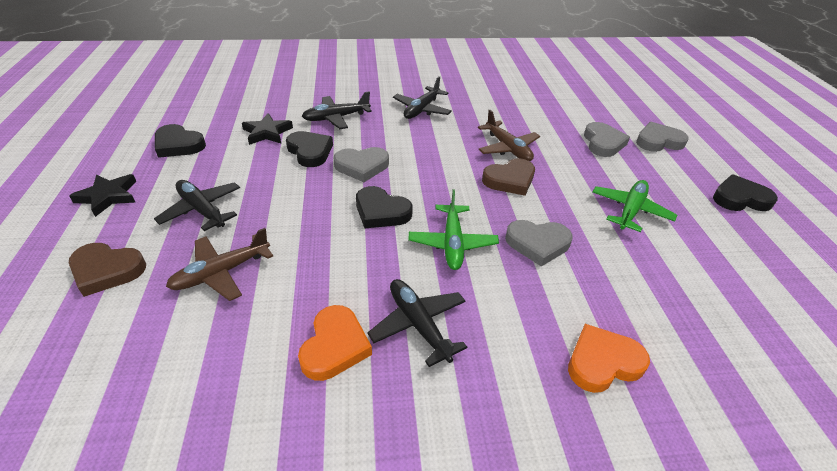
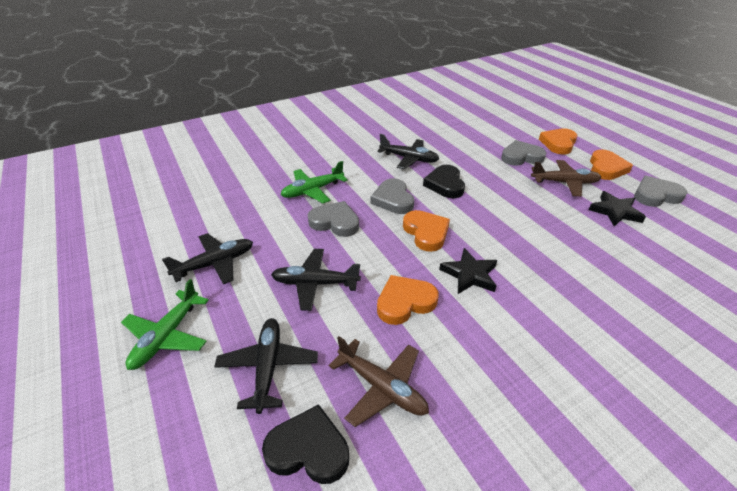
black heart: [155,124,206,158] [286,131,333,167] [356,186,413,228] [713,174,778,211] = 4 -> [262,404,349,484] [423,165,465,198] = 2
brown heart: [69,243,146,297] [482,158,535,196] = 2 -> none = 0
orange heart: [298,305,372,381] [568,324,650,393] = 2 -> [377,275,438,325] [403,210,450,252] [539,128,577,154] [590,150,633,180] = 4

